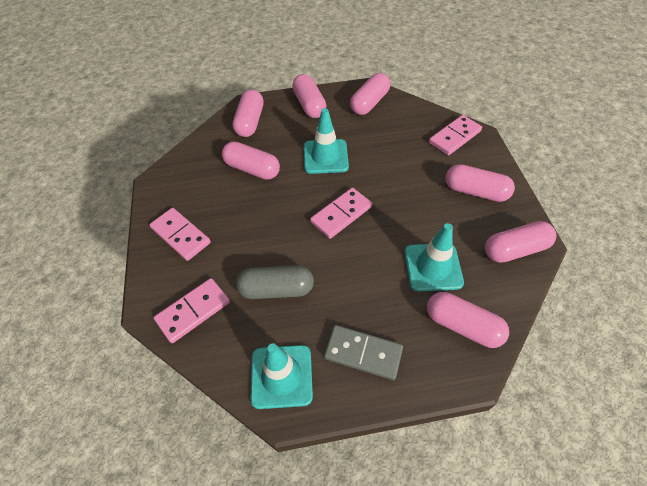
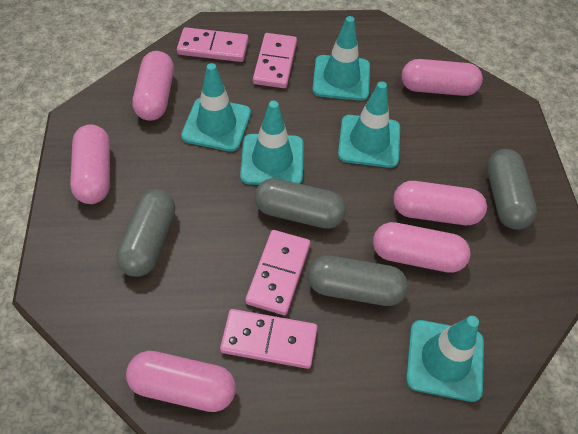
grey capsule: [236,265,314,299] = 1 -> [116,189,175,277] [254,178,346,229] [308,255,408,306] [487,149,537,230] = 4
grey domino: [324,325,403,380] = 1 -> none = 0
pink capsule: [222,141,280,180] [232,90,264,137] [292,74,326,118] [350,73,390,115] [427,292,509,348] [445,164,515,202] [485,221,556,263] = 7 -> [70,125,110,204] [126,351,236,412] [132,51,174,121] [373,222,471,273] [393,181,487,225] [402,59,483,96] = 6
turquoise traffic cone: [250,343,313,409] [304,108,349,174] [405,223,464,291] = 3 -> [181,63,251,152] [240,101,304,185] [312,16,370,101] [338,81,400,168] [406,316,484,402] = 5

